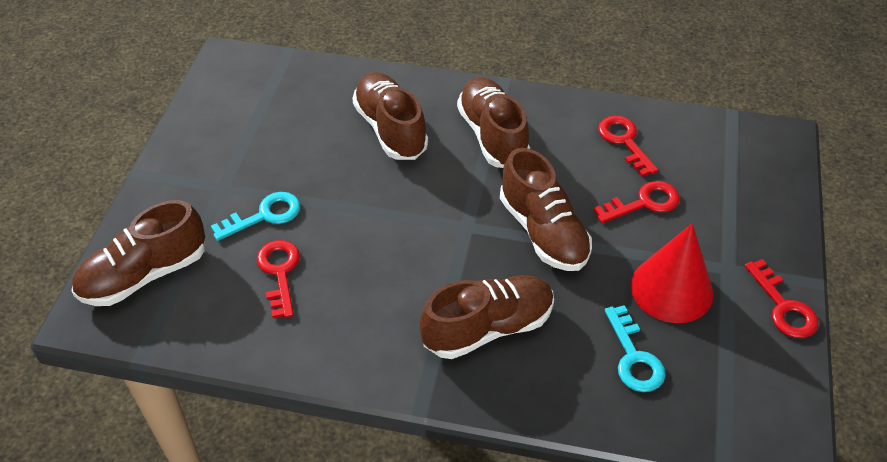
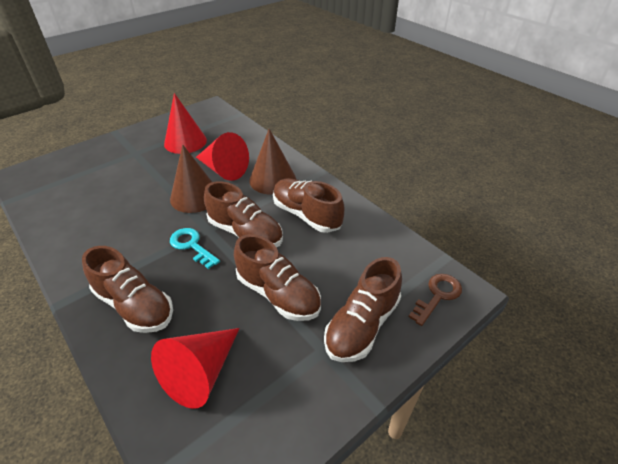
brown cone: none = 0 -> [170,144,212,213] [249,129,296,195] = 2
brown key: none = 0 -> [409,274,462,326] = 1
red cone: [631,224,713,323] = 1 -> [151,328,240,409] [164,93,207,154] [196,132,249,181] = 3
red key: [256,240,300,318] [594,181,680,223] [598,116,658,177] [745,259,818,338] = 4 -> none = 0
turquoise key: [211,192,300,241] [605,305,666,392] = 2 -> [170,228,220,269] = 1

